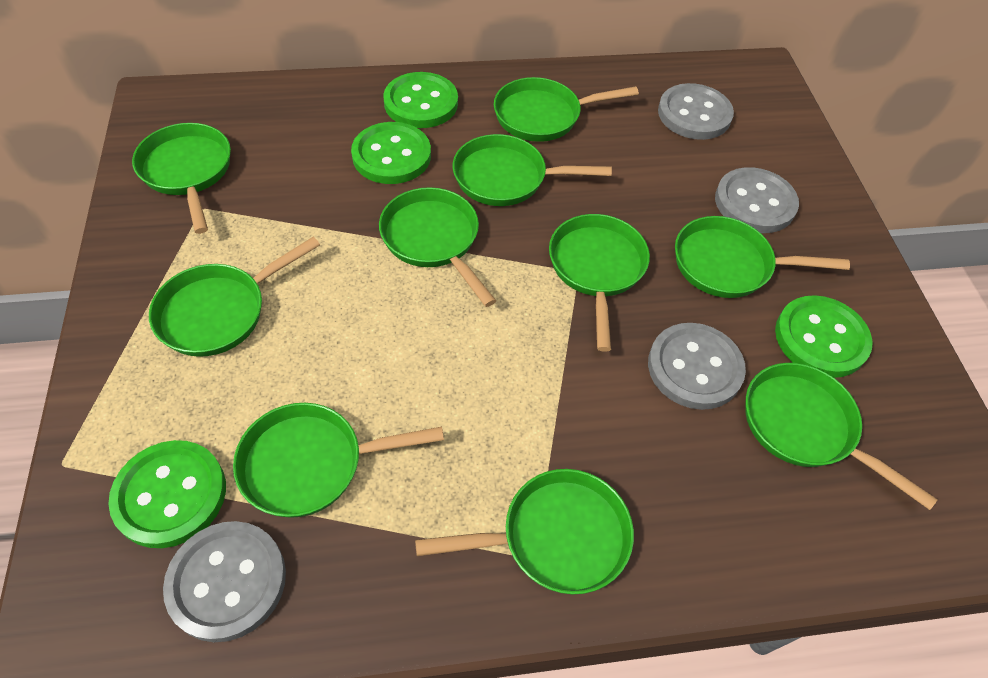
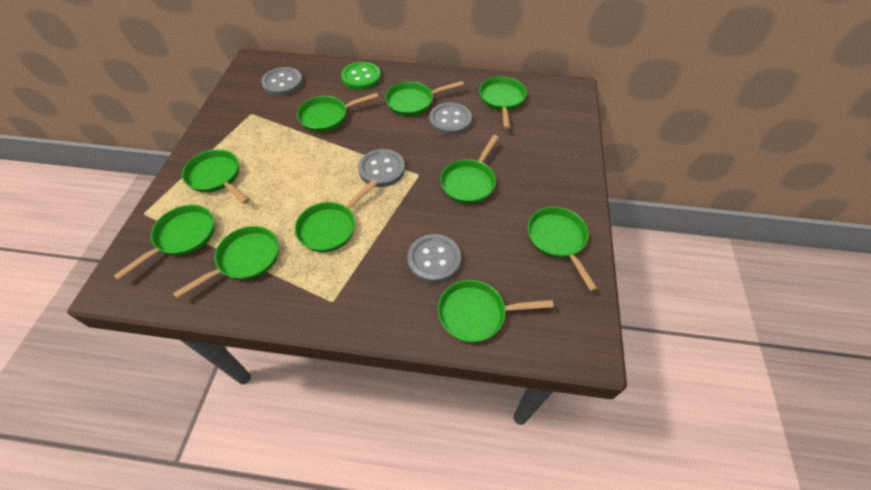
green button: [108,440,226,548] [351,122,431,184] [383,72,458,128] [775,295,873,378] = 4 -> [341,62,381,90] = 1

